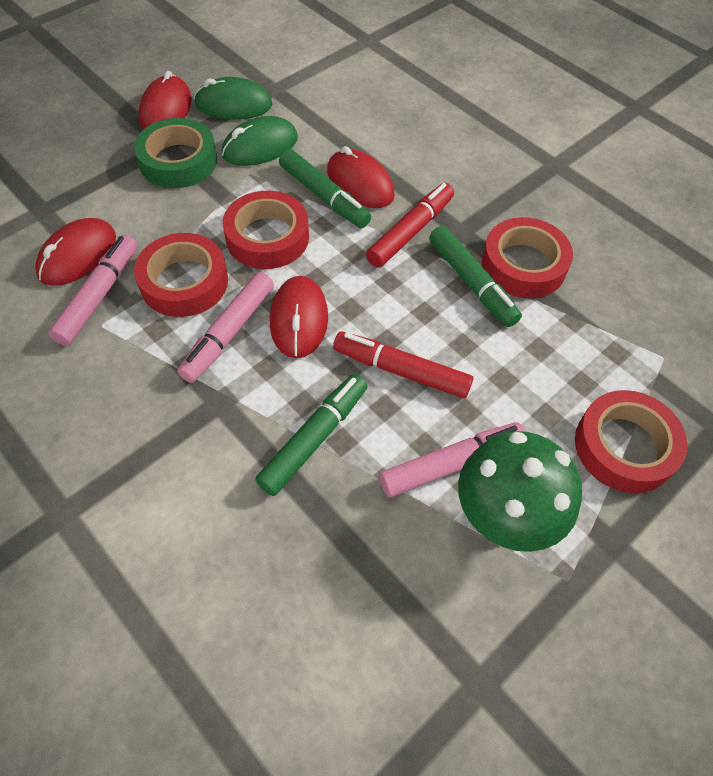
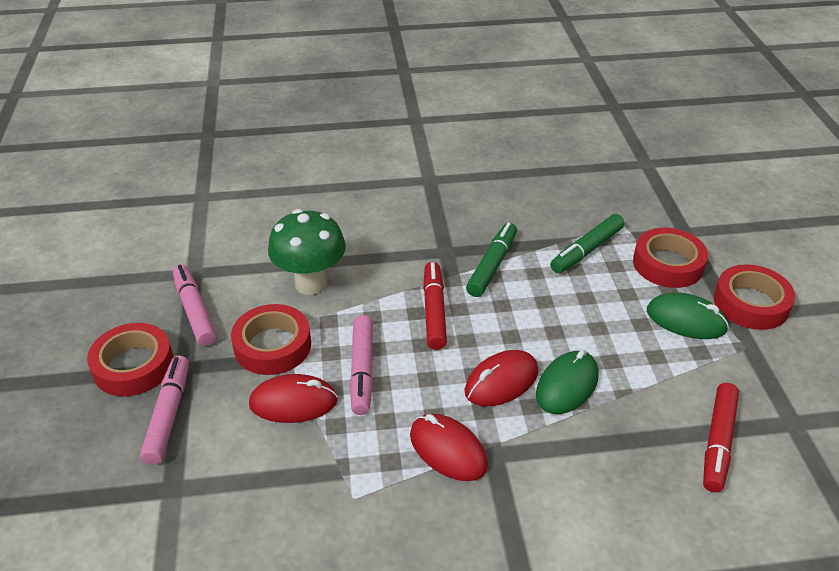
green marker: [255,374,368,496] [279,149,371,228] [429,226,522,327] = 3 -> [466,223,517,297] [550,214,625,273] = 2
green tape: [134,118,217,188] = 1 -> none = 0
red mouse: [35,218,116,286] [139,71,192,129] [270,276,328,358] [327,146,395,208] = 4 -> [249,374,338,423] [410,414,488,481] [465,350,538,406] = 3

